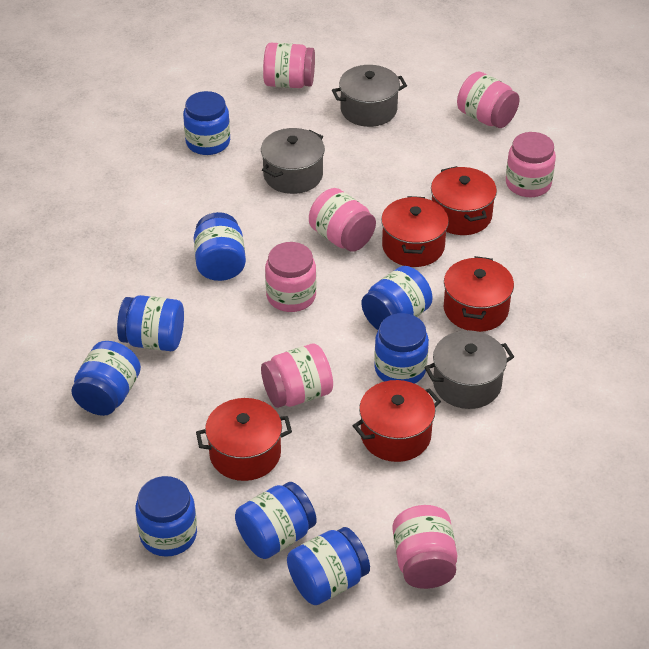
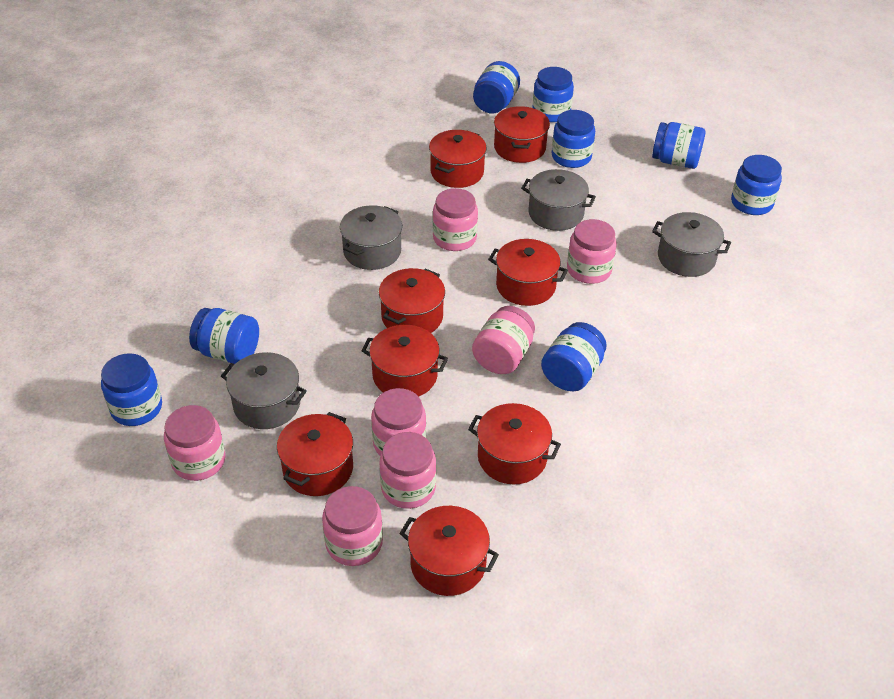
blue jar: [71,341,141,416] [117,295,184,351] [135,476,197,557] [183,91,230,155] [193,212,246,281] [235,482,317,559] [287,527,370,605] [361,266,432,330] [374,313,429,384] = 9 -> [101,353,162,426] [189,308,259,364] [473,61,520,113] [532,67,574,122] [541,322,607,391] [552,110,595,168] [652,122,706,169] [731,155,782,215] = 8
grey pot: [261,128,325,194] [332,65,407,127] [424,330,514,409] = 3 -> [221,352,307,429] [340,205,402,270] [521,169,596,231] [652,212,731,277] = 4
red pot: [196,398,292,481] [353,380,441,462] [381,196,449,267] [431,166,497,235] [444,256,514,332] = 5 -> [277,412,353,496] [361,325,448,397] [379,268,445,333] [399,506,499,596] [429,130,487,188] [468,403,561,485] [488,239,568,306] [494,106,550,163] = 8

